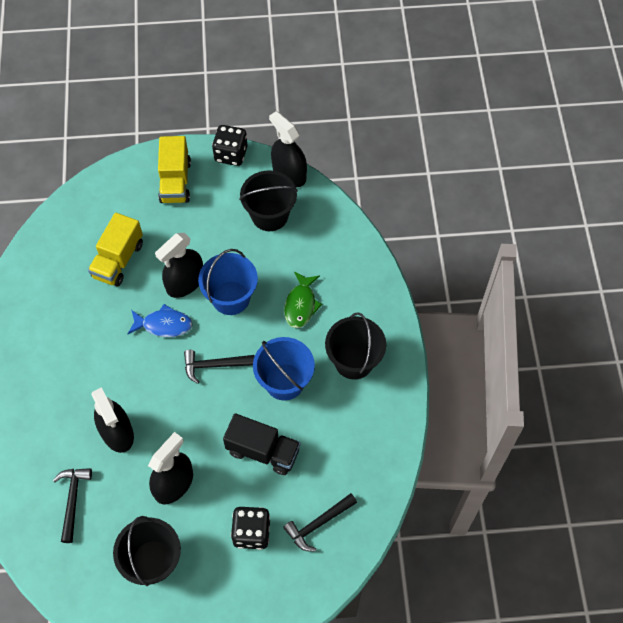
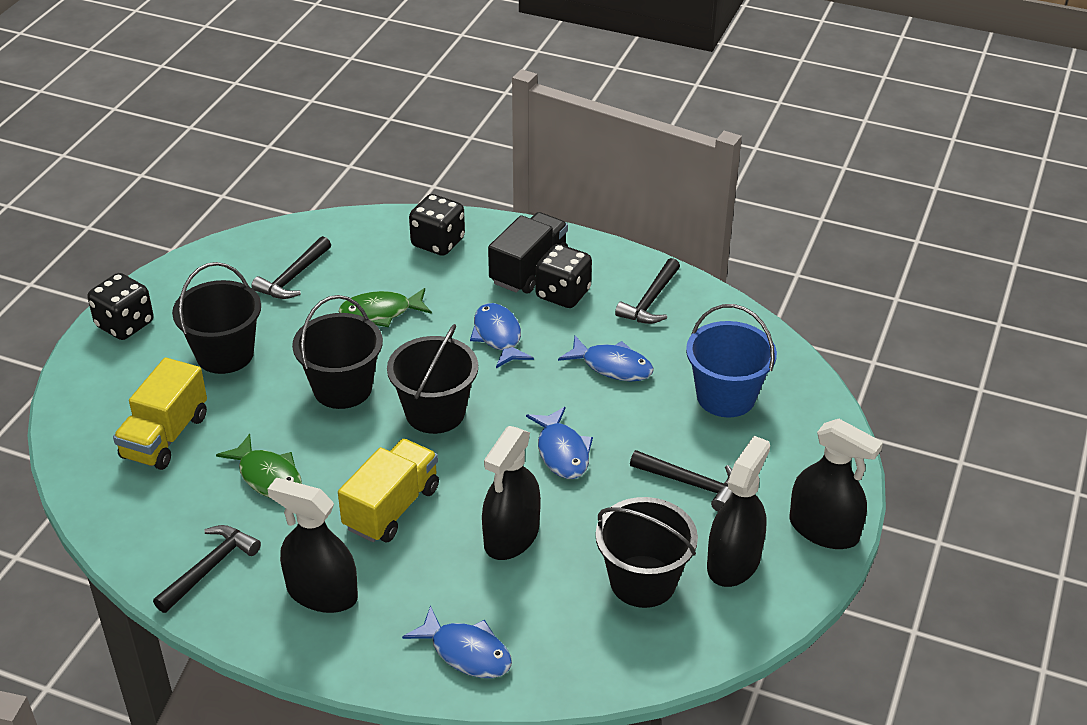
black bucket: [113,516,181,586] [239,170,298,231] [325,312,386,380] = 3 -> [172,262,261,374] [292,295,383,409] [387,324,478,434] [596,497,698,608] = 4
black dice: [212,125,248,166] [231,507,270,550] = 2 -> [88,273,154,340] [409,194,465,256] [535,244,592,308] = 3
black hammer: [53,468,92,543] [184,350,255,384] [283,493,357,551] = 3 -> [153,525,261,613] [251,236,331,299] [615,258,680,324] [630,450,733,512] = 4
blue bucket: [198,249,258,315] [253,337,315,401] = 2 -> [686,304,777,417] = 1
blue fish: [128,304,193,337] = 1 -> [402,605,512,678] [470,303,534,368] [526,407,593,479] [558,336,654,381] = 4
green fish: [284,271,322,328] = 1 -> [216,434,302,498] [339,288,432,327] = 2

